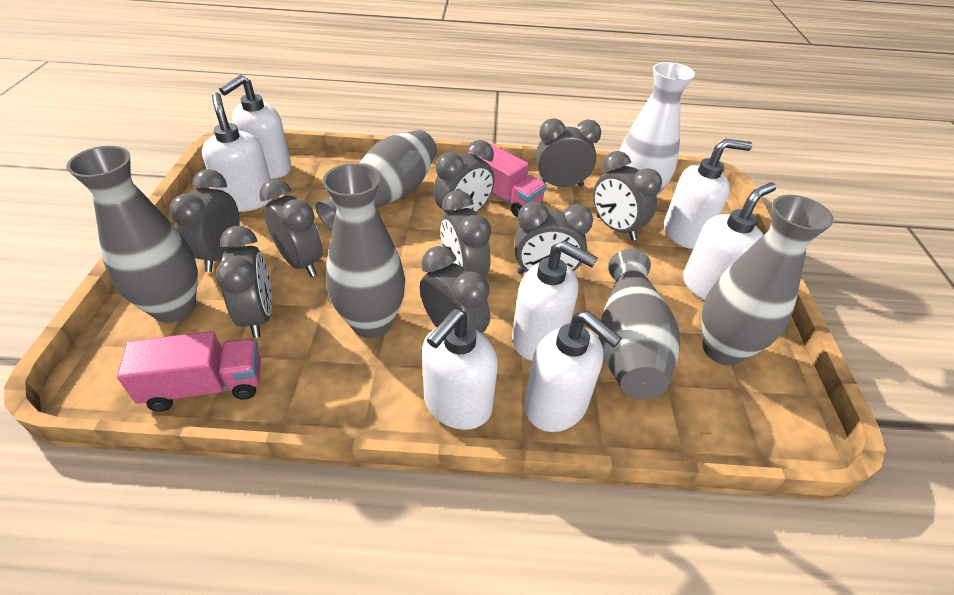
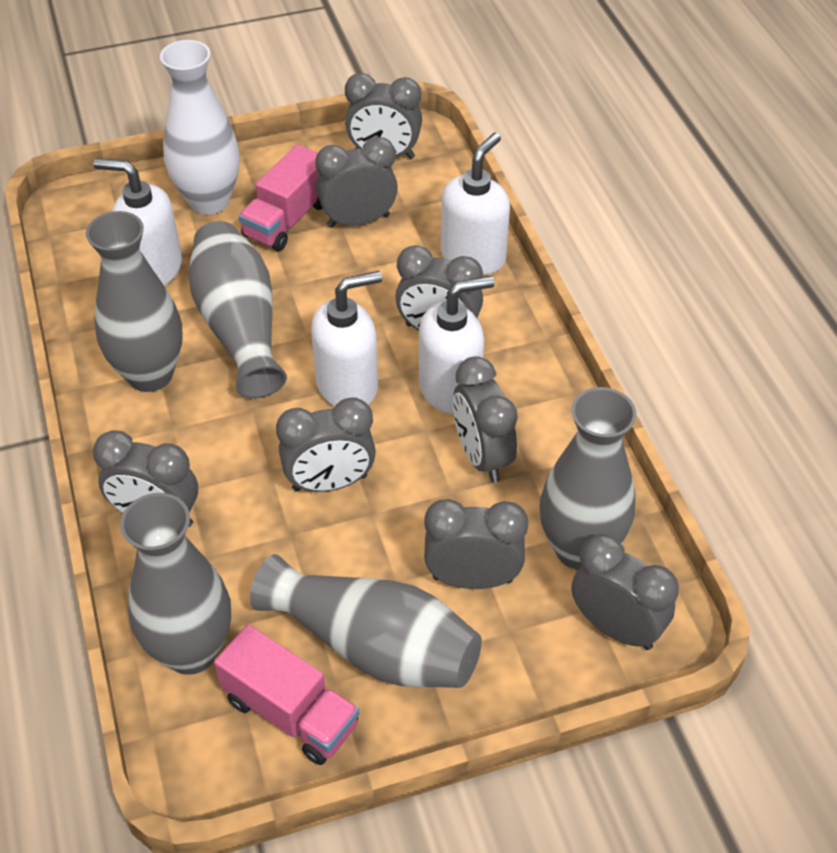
grey clock: [169,169,239,272] [215,226,272,338] [259,179,323,277] [420,246,490,333] [433,140,494,213] [441,190,491,277] [515,201,593,274] [536,118,601,187] [593,151,662,241] = 9 -> [93,430,198,527] [276,397,376,492] [315,137,398,228] [345,73,422,159] [395,245,483,330] [424,499,528,589] [453,356,518,483] [571,534,679,650] = 8
white soap dispenser: [202,92,272,212] [219,75,291,179] [422,309,498,430] [512,240,597,361] [524,311,622,432] [664,139,753,249] [683,182,776,300] = 7 -> [94,158,182,286] [311,271,382,407] [419,276,495,414] [441,133,510,275] = 4

